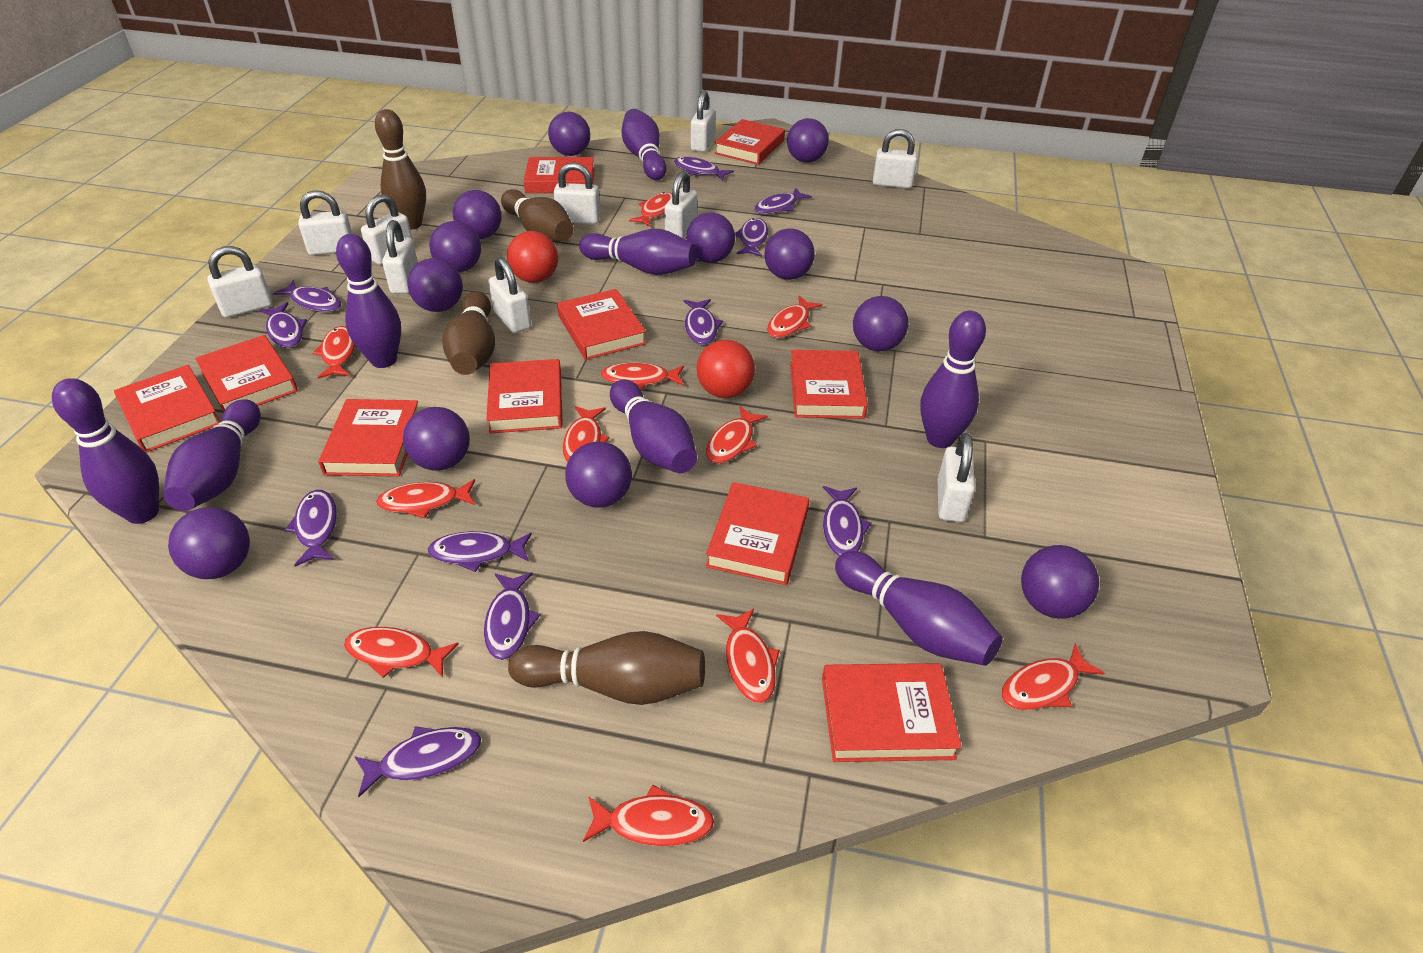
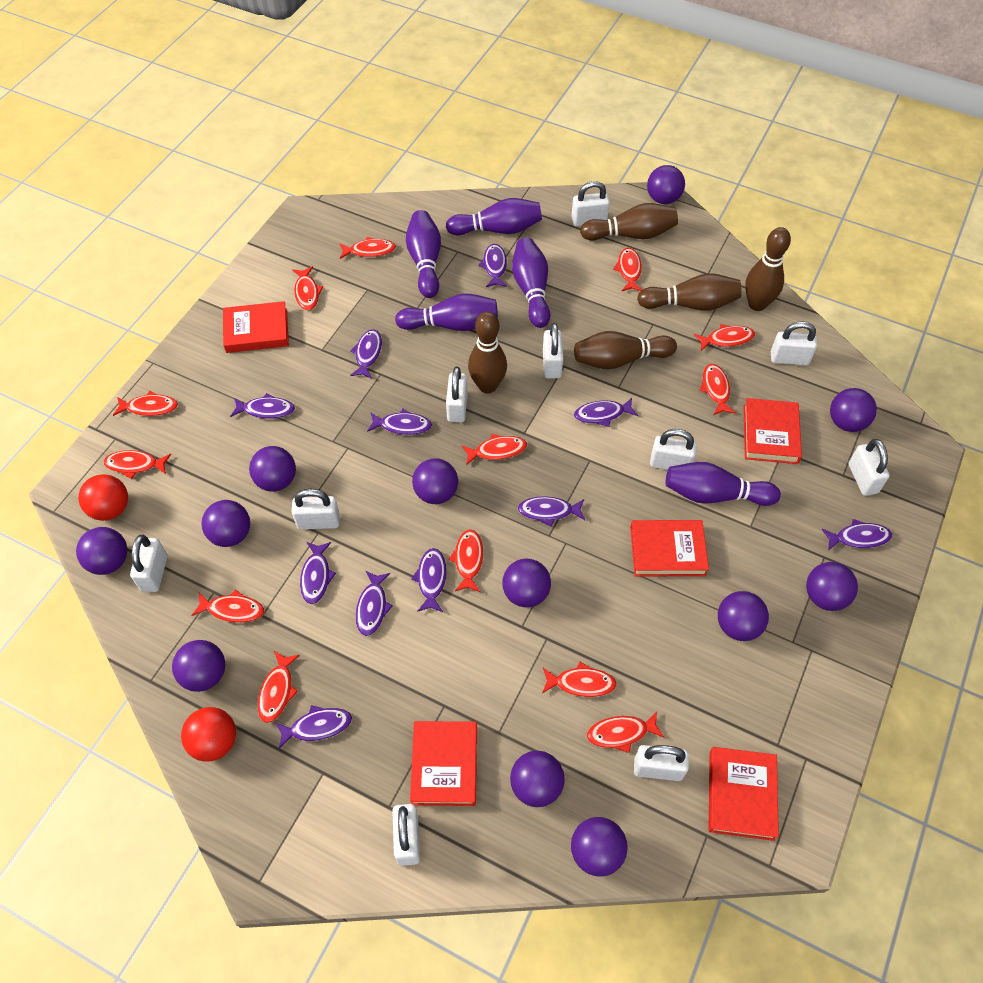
brown bowling pin: [375,109,426,230] [442,291,495,375] [501,189,574,243] [508,631,705,705] = 4 -> [468,312,507,393] [574,331,677,369] [580,203,678,241] [637,273,742,311] [745,227,791,311] = 5
purple bowling pin: [52,378,159,524] [163,399,261,511] [336,234,401,368] [579,229,697,275] [610,380,697,473] [622,109,667,180] [835,551,1002,666] [920,311,986,448] = 8 -> [395,293,498,331] [406,210,441,298] [446,198,542,236] [512,238,550,328] [666,462,781,506] = 5
red book: [114,365,220,453] [195,335,298,412] [318,399,418,477] [486,359,563,433] [524,157,595,193] [557,289,646,360] [706,482,809,585] [715,119,785,165] [790,350,868,419] [822,663,962,762] = 10 -> [223,301,289,353] [410,721,477,806] [630,520,709,577] [709,747,779,841] [743,398,802,464] = 5
red fish: [313,326,355,379] [344,627,459,678] [376,479,475,518] [563,406,610,462] [583,785,714,846] [601,362,684,391] [629,192,672,227] [706,406,768,464] [716,608,780,703] [767,296,822,338] [1001,643,1104,710] = 11 -> [103,450,171,479] [113,391,178,416] [191,589,264,623] [258,651,300,723] [292,266,323,310] [339,237,396,259] [448,529,483,592] [462,434,527,465] [542,662,617,697] [587,711,664,753] [613,248,642,291] [694,324,755,351] [699,364,736,415] = 13

